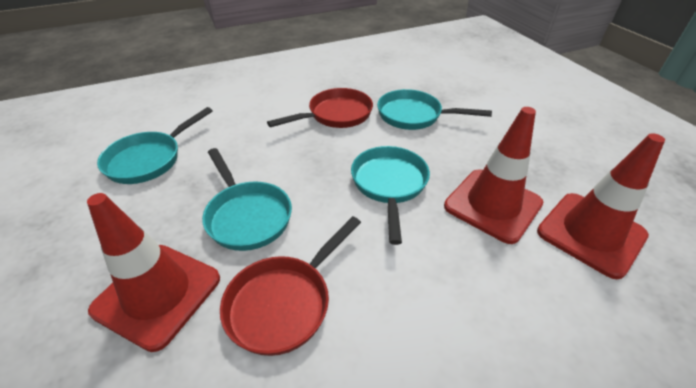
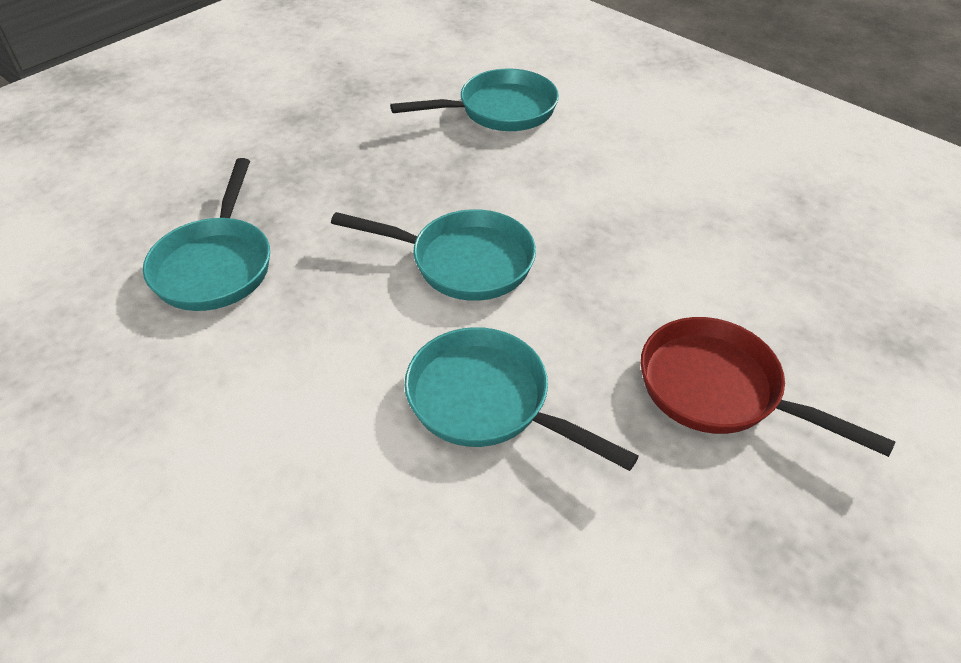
red pan: [220,216,361,356] [267,88,373,128] = 2 -> [641,317,895,457] = 1
red traffic cone: [87,193,220,352] [444,107,543,244] [537,133,665,279] = 3 -> none = 0

